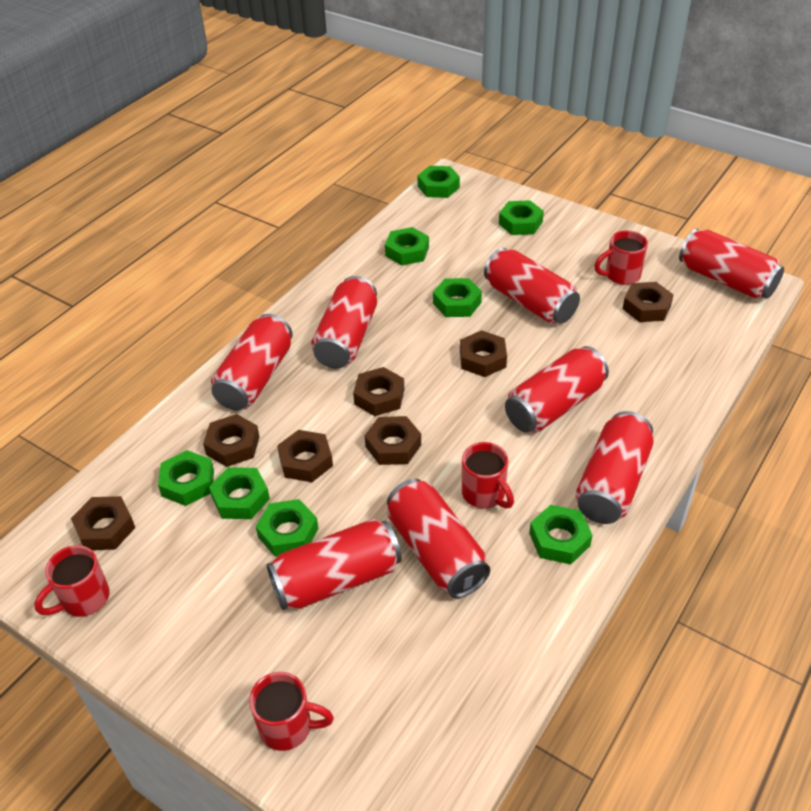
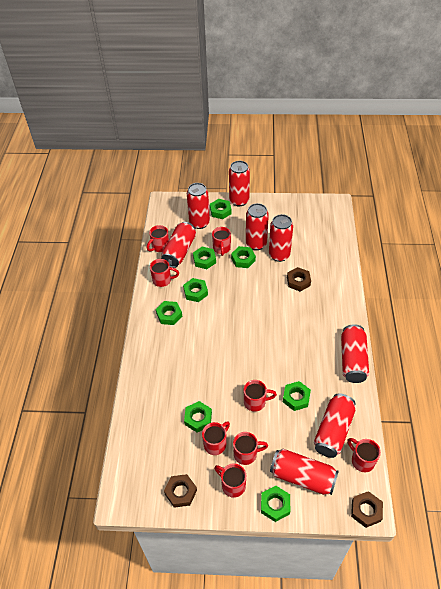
brown nut: [71,496,135,550] [203,414,259,467] [277,430,333,482] [353,367,404,416] [364,416,421,465] [460,330,507,377] [623,282,674,322] = 7 -> [164,474,197,508] [287,267,311,292] [351,491,383,528] = 3
red mug: [34,545,110,617] [249,672,334,751] [462,442,514,509] [594,230,648,285] = 4 -> [147,225,169,252] [150,259,179,287] [202,421,230,455] [212,227,231,256] [214,463,246,498] [233,432,268,465] [244,380,277,412] [347,438,381,472] = 8

